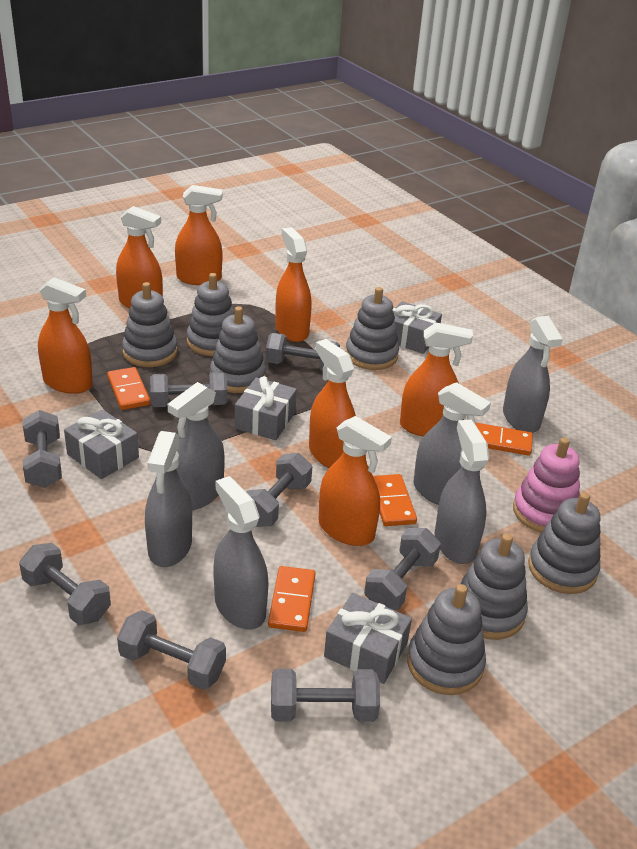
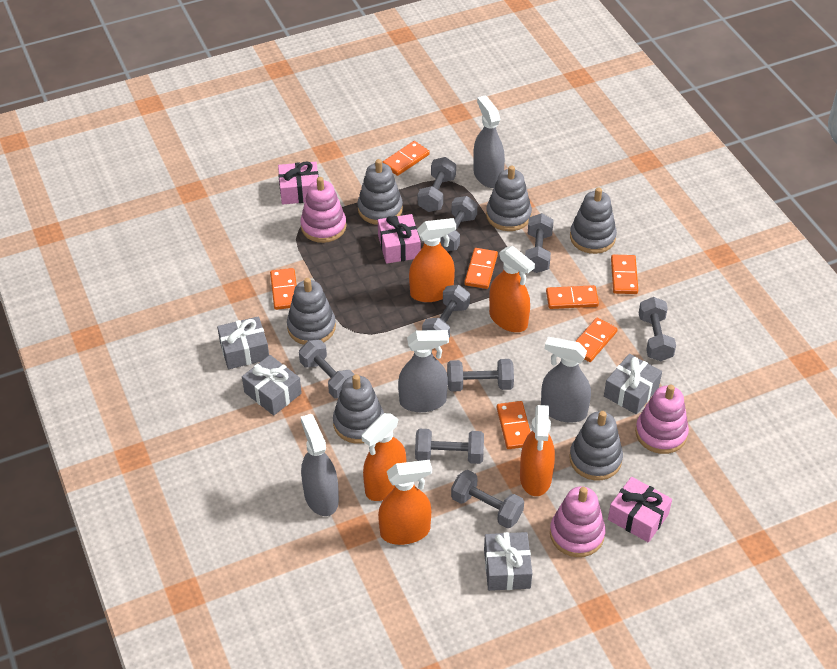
grey dumbbell: [19,543,111,625] [23,410,62,488] [117,610,226,690] [150,372,228,407] [246,453,312,527] [266,333,340,371] [271,669,380,722] [364,528,441,610] = 8 -> [299,340,355,398] [415,429,484,464] [418,157,456,212] [422,285,470,338] [440,196,477,251] [447,359,514,392] [451,470,524,528] [525,213,554,273] [639,297,676,361] = 9
grey spray bottle: [145,431,192,567] [168,382,225,510] [213,476,268,630] [413,382,491,505] [434,420,489,564] [503,316,563,433] = 6 -> [301,414,339,516] [398,330,449,412] [473,95,505,188] [541,337,591,423] = 4
grey stacking toy: [122,282,177,367] [187,273,234,356] [210,306,266,393] [346,287,399,370] [407,584,486,695] [460,533,528,640] [528,492,600,594] = 7 -> [287,278,336,345] [333,374,384,444] [357,159,403,225] [486,165,532,231] [569,411,623,480] [570,187,617,254] = 6
orange domino: [107,367,150,410] [268,566,315,632] [373,474,417,526] [475,422,533,456] = 4 -> [270,268,297,310] [382,141,430,176] [464,248,498,289] [497,401,530,449] [546,285,599,309] [575,317,618,362] [611,255,638,294] = 7
orange spray bottle: [38,277,93,394] [116,206,163,309] [175,185,223,285] [275,227,311,342] [309,339,356,468] [318,416,392,546] [400,323,473,437] = 7 -> [361,413,406,501] [378,460,432,545] [409,218,456,302] [489,246,535,332] [520,405,555,496] = 5
pink gift: none = 0 -> [278,161,319,204] [378,214,421,264] [608,477,672,543] = 3
pink stacking toy: [513,437,580,533] = 1 -> [300,177,347,243] [550,486,605,557] [635,384,689,454] = 3

